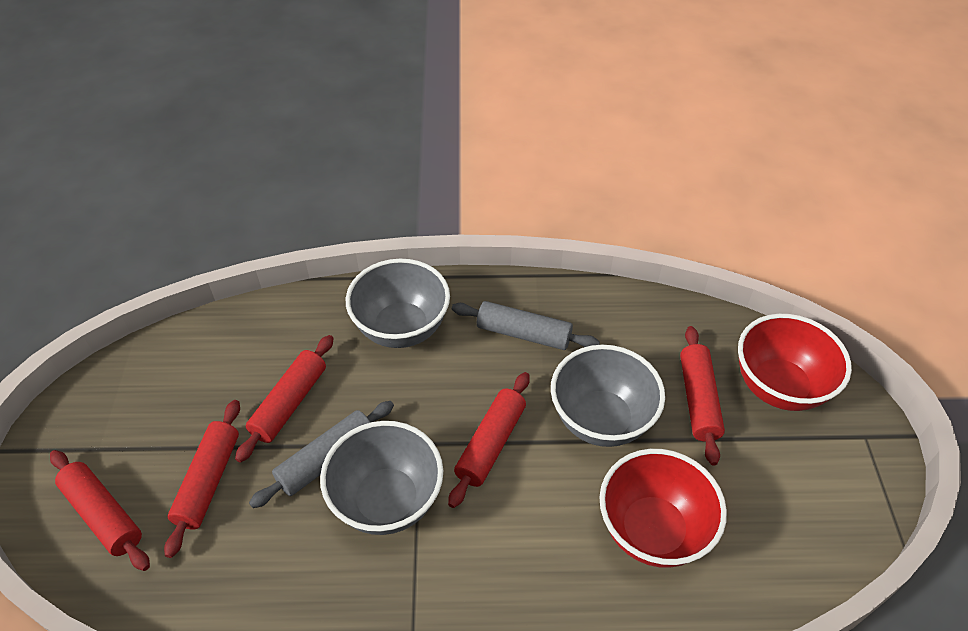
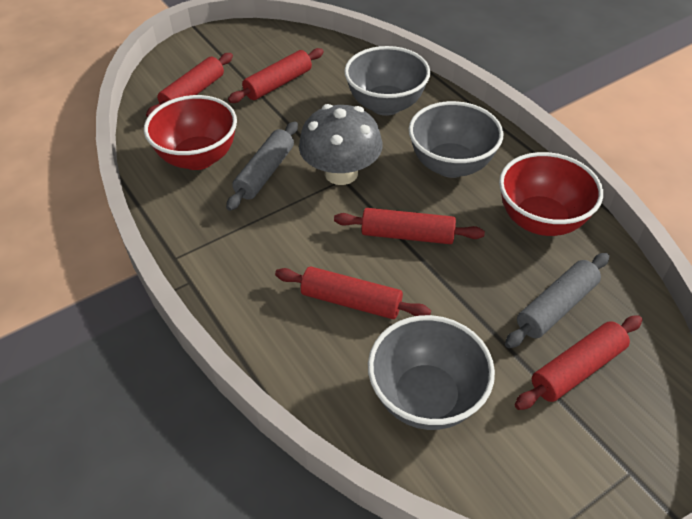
grey mushroom: none = 0 -> [299,104,383,185] = 1

